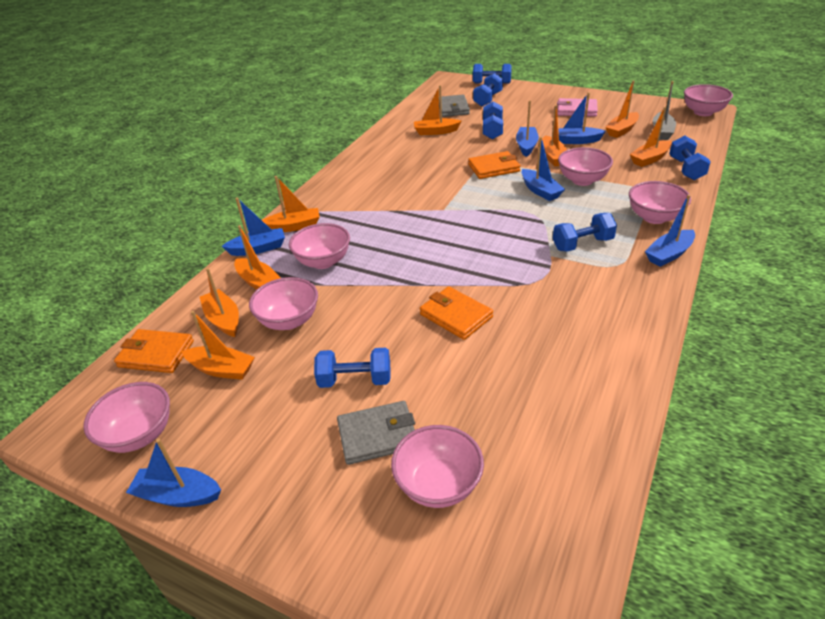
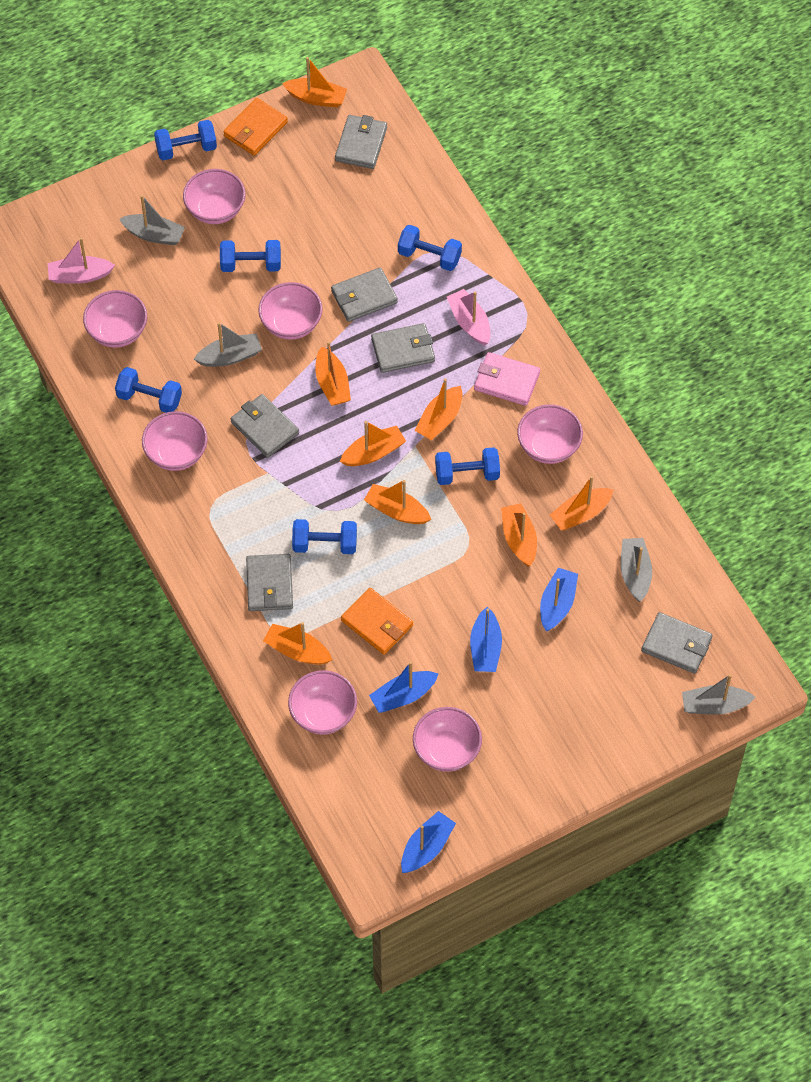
blue boat: [126,439,221,507] [222,198,285,256] [516,100,539,157] [522,137,565,201] [558,92,606,144] [645,195,695,267] = 6 -> [369,661,438,713] [401,811,456,873] [470,607,502,672] [540,568,578,631] = 4
grey boat: [653,81,676,140] = 1 -> [119,195,185,245] [194,322,262,367] [621,538,652,602] [682,674,755,715] = 4
grey wallet: [337,401,415,465] [439,95,470,117] = 2 -> [231,394,299,458] [246,554,293,611] [331,267,398,322] [335,115,387,169] [371,323,435,373] [641,612,713,674] = 6
orange wallet: [114,329,194,373] [420,286,493,340] [468,151,521,179] = 3 -> [223,98,288,156] [341,588,413,655] = 2
pink boat: none = 0 -> [48,238,115,284] [447,289,491,345] = 2

